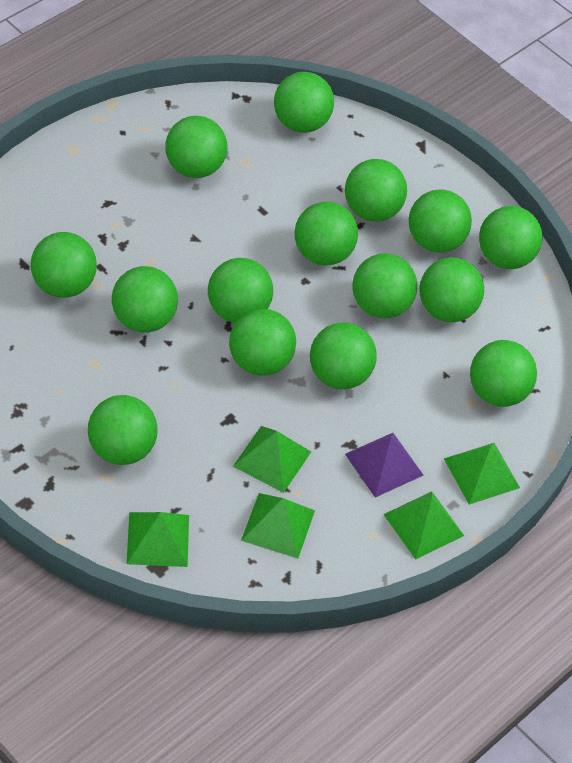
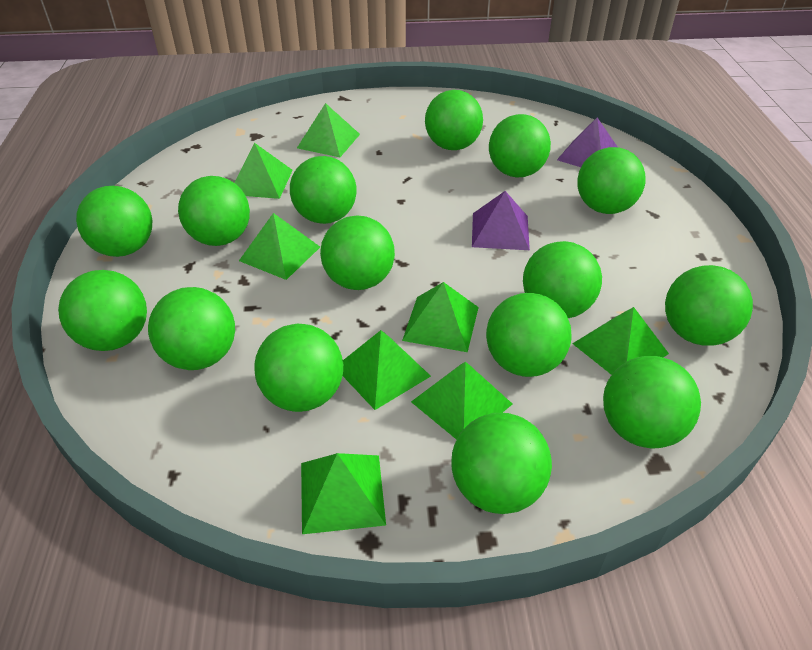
green pyramid: [127,512,189,567] [233,426,311,493] [241,493,315,559] [383,491,464,560] [444,443,520,505] = 5 -> [235,143,293,199] [239,213,320,280] [297,103,360,157] [301,453,386,534] [343,330,431,410] [402,282,479,352] [411,361,512,440] [572,307,669,375] = 8
purple pyramid: [345,433,424,497] = 1 -> [472,191,530,250] [557,118,617,167] = 2

